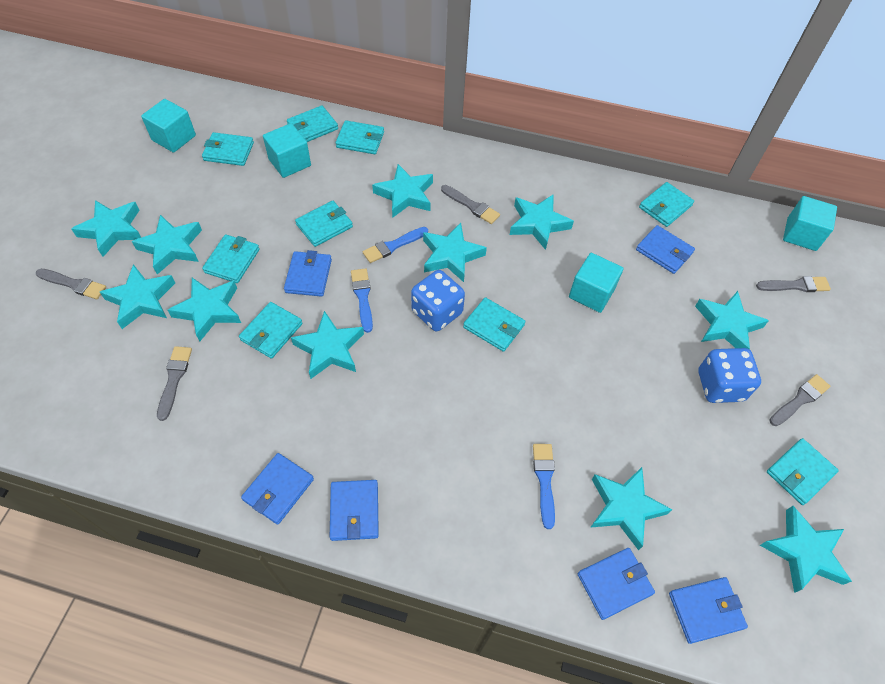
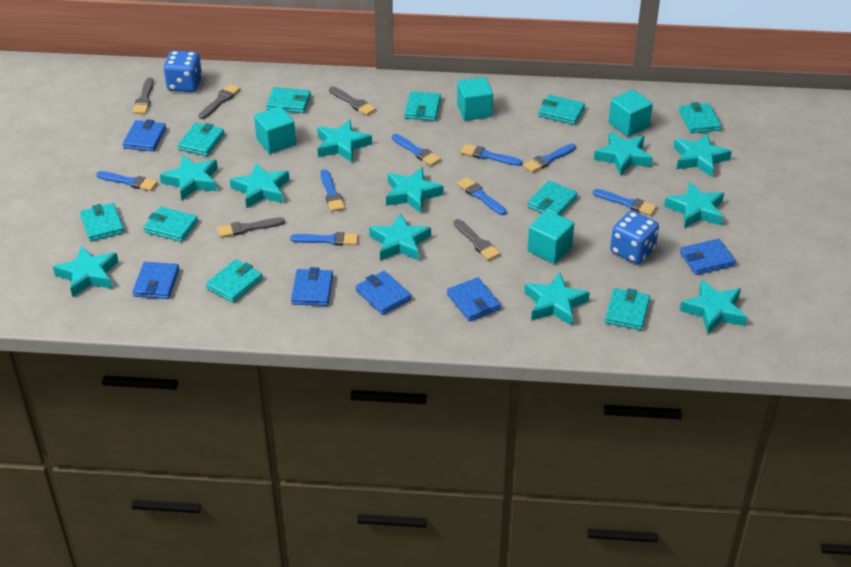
blue brush: [351,268,373,333] [363,227,428,263] [533,444,555,529] = 3 -> [96,171,158,191] [290,232,358,246] [320,169,345,212] [392,134,441,166] [457,177,507,215] [461,144,523,166] [523,144,576,173] [593,189,657,216] = 8
turquoise wallet: [202,132,254,166] [202,234,260,283] [239,302,303,359] [287,105,338,142] [295,201,353,247] [336,120,384,154] [463,297,525,352] [639,182,694,227] [767,438,839,505] = 9 -> [80,203,124,241] [144,207,198,242] [178,123,224,156] [206,259,263,303] [266,87,311,113] [404,91,441,121] [527,181,578,215] [538,95,585,125] [605,288,650,330] [679,102,721,133] = 10

